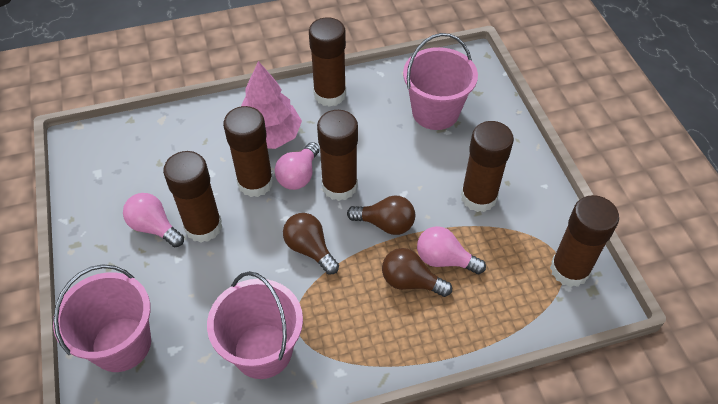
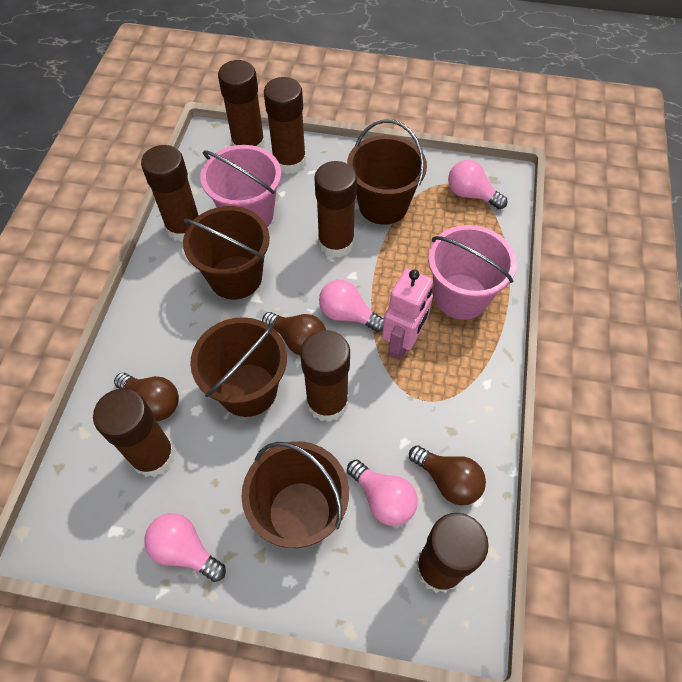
brown bucket: none = 0 -> [183,206,270,300] [190,317,287,417] [241,441,349,548] [347,119,427,225] = 4
brown glue stick: [163,151,222,242] [223,106,273,197] [309,17,346,107] [317,110,358,201] [461,121,514,212] [550,195,619,287] = 6 -> [93,389,175,477] [141,145,199,242] [218,60,265,148] [264,77,306,174] [300,330,350,422] [314,161,357,258] [416,513,489,593] = 7
pink bucket: [53,264,151,372] [207,271,303,379] [403,33,478,130] = 3 -> [200,145,281,227] [428,225,517,320] = 2
pink light bulb: [123,193,184,247] [275,142,320,190] [417,226,486,274] = 3 -> [145,513,226,582] [319,280,384,332] [347,460,418,526] [448,160,507,209] = 4
pink robot: none = 0 -> [382,268,433,360] = 1
pink tree: [241,61,302,149] = 1 -> none = 0

